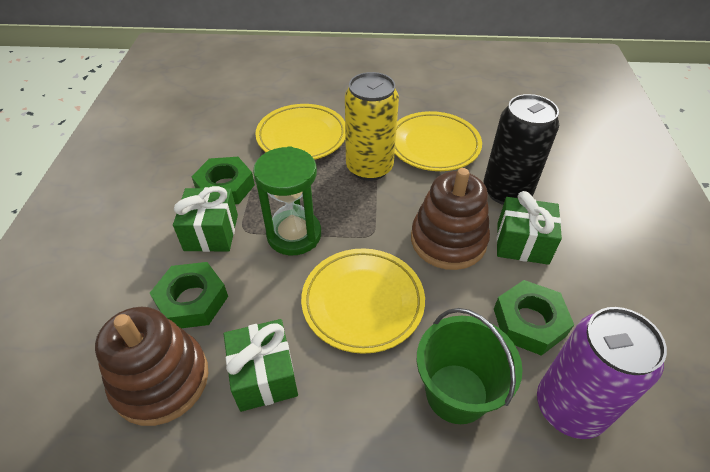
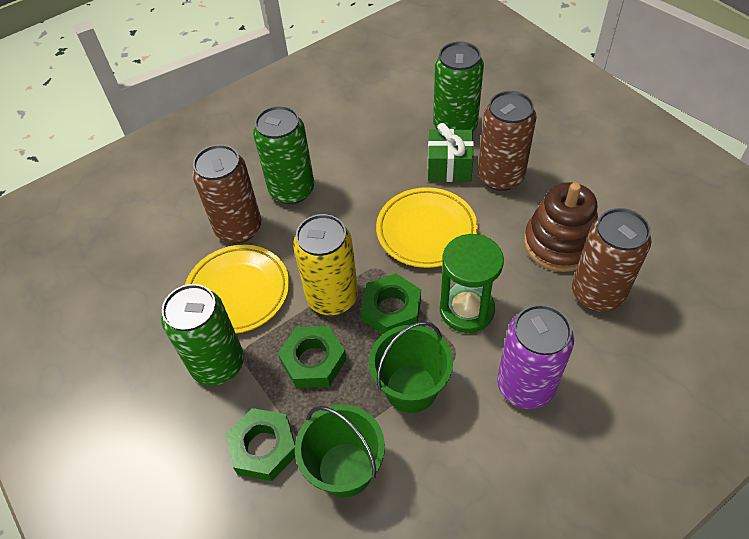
black can: [483,94,559,205] = 1 -> none = 0
brown can: none = 0 -> [192,144,261,244] [478,91,536,191] [572,208,652,312] = 3
brown stacking toy: [95,307,208,426] [411,168,490,270] = 2 -> [524,182,598,272] = 1
green bucket: [417,308,523,424] = 1 -> [295,405,385,497] [369,321,453,413] = 2
green can: none = 0 -> [161,284,244,386] [253,106,314,204] [433,41,484,131] = 3
green gift: [173,186,238,252] [224,319,298,412] [497,191,562,265] = 3 -> [428,123,474,182] = 1
yellow plate: [255,104,345,160] [301,248,425,354] [395,111,482,171] = 3 -> [185,245,289,334] [376,187,478,268] = 2

